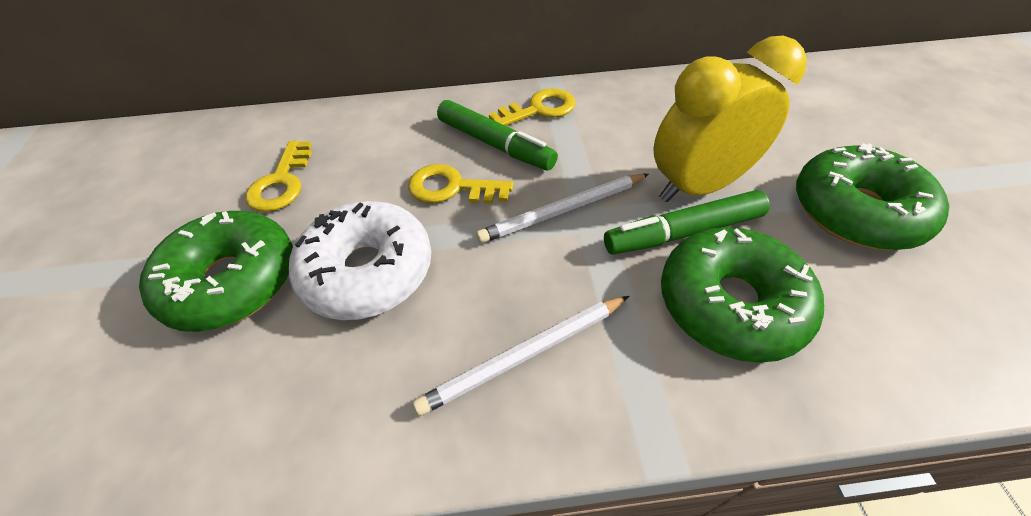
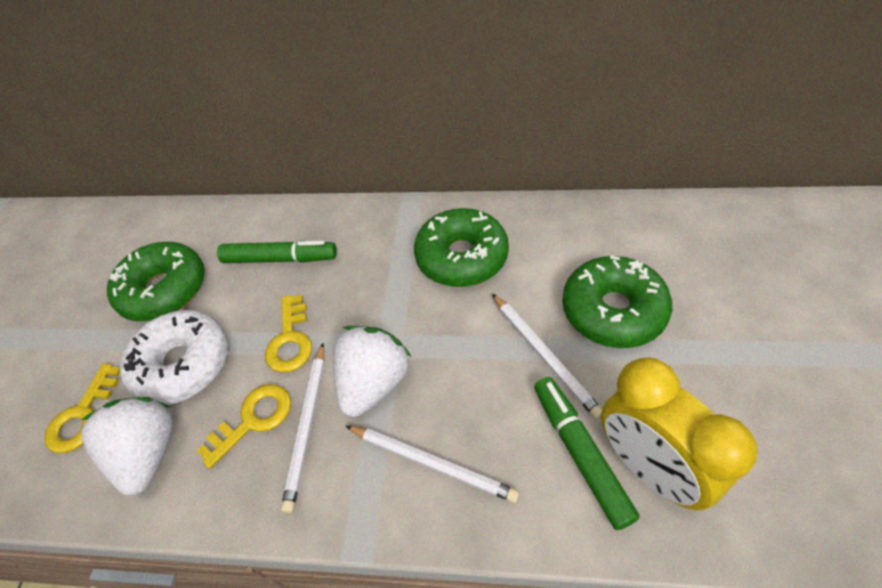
white pencil: [413,296,629,416] [476,174,649,243] = 2 -> [281,343,325,513] [346,426,519,503] [492,294,602,419] = 3
white strawberry: none = 0 -> [81,397,174,496] [333,326,411,417] = 2

